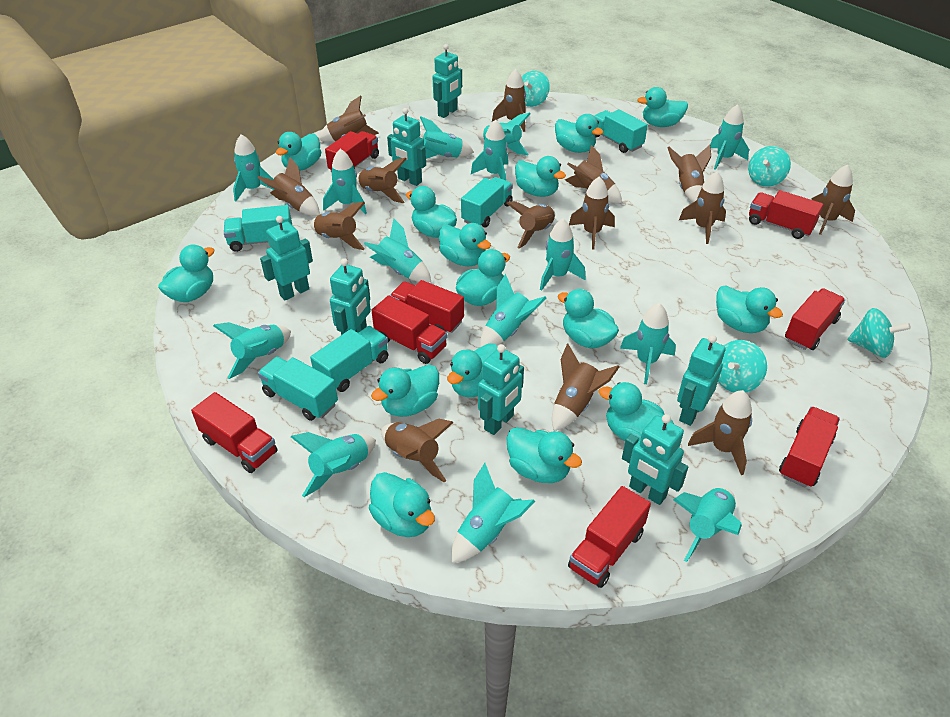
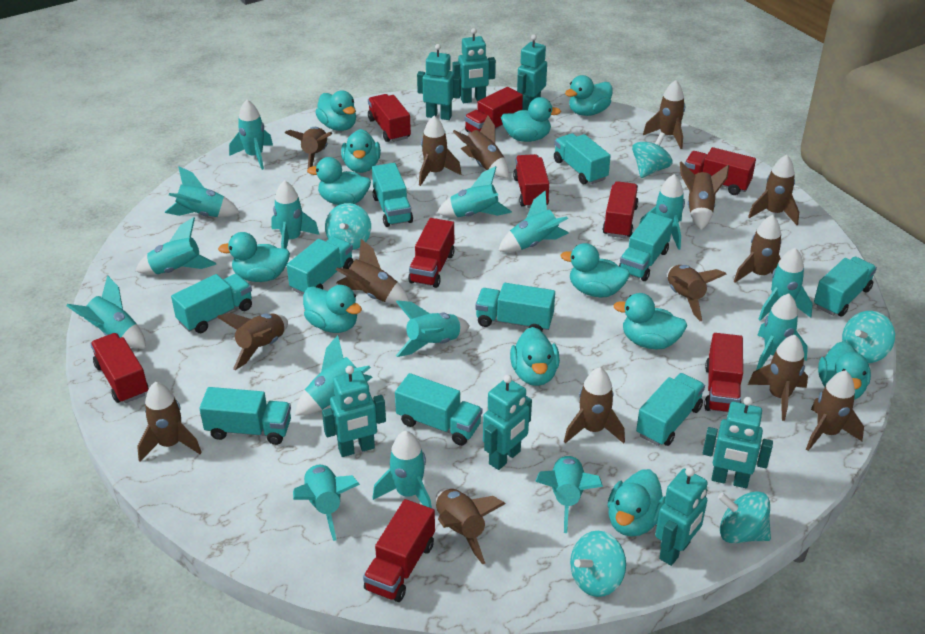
brown rocket: [257,157,320,216] [310,202,365,250] [318,96,379,142] [356,158,407,203] [381,419,454,482] [492,69,526,132] [506,201,555,249] [552,344,620,431] [565,145,622,203] [569,177,615,250] [668,145,711,203] [679,171,726,244] [688,390,752,475] [811,164,855,235] = 14 -> [137,382,202,461] [217,313,288,370] [285,127,332,168] [336,239,409,305] [419,116,461,186] [436,488,505,565] [453,115,509,178] [564,367,625,443] [643,80,685,149] [668,265,726,321] [680,162,729,230] [734,215,781,283] [748,155,799,225] [748,335,808,421] [806,370,864,451] = 15
red truck: [191,392,277,473] [325,131,379,172] [371,295,447,364] [390,280,464,333] [568,486,651,588] [749,190,823,239] [779,407,840,488] [785,288,845,350] = 8 -> [90,333,149,403] [363,499,435,602] [368,94,411,142] [408,218,455,288] [464,87,523,133] [513,154,549,208] [603,181,639,238] [685,147,756,195] [704,333,743,412] = 9
turquoise duck: [158,244,215,302] [276,132,321,171] [369,472,435,537] [371,365,439,417] [406,186,457,238] [439,223,491,266] [447,343,498,397] [456,249,510,306] [507,427,582,483] [515,156,566,197] [555,114,603,153] [558,289,619,349] [599,382,674,441] [637,87,688,127] [716,285,783,333] = 15 -> [218,232,290,282] [303,285,362,333] [307,157,371,205] [315,90,356,131] [341,129,381,173] [501,97,561,142] [510,327,560,386] [560,243,630,297] [565,75,613,116] [608,469,665,537] [613,293,687,349] [818,341,871,399] = 12
turquoise rocket: [213,322,291,379] [233,134,274,201] [291,432,376,497] [323,149,367,214] [364,218,431,282] [420,116,474,159] [451,463,535,563] [471,120,508,180] [477,112,531,155] [480,274,546,347] [540,219,585,290] [620,303,676,384] [673,487,742,562] [710,104,749,170] = 14 -> [66,275,146,348] [136,217,216,275] [165,166,240,217] [229,100,273,170] [271,180,320,249] [293,464,360,541] [295,335,372,416] [373,431,432,508] [396,300,470,357] [437,166,512,217] [498,190,569,252] [535,455,603,533] [639,174,685,250] [756,293,808,370] [758,248,813,321] = 15
turquoise spinning top: [522,71,550,107] [718,340,767,392] [748,146,791,187] [848,308,911,358] = 4 -> [325,203,371,250] [570,531,626,597] [632,132,673,178] [718,491,771,544] [842,311,895,363] = 5
turquoise truck: [224,205,292,252] [258,357,338,421] [310,326,388,392] [461,177,513,228] [594,109,648,153] = 5 -> [171,274,252,333] [199,387,291,445] [287,236,353,295] [372,163,413,227] [395,373,482,446] [475,283,555,332] [554,133,611,184] [619,212,673,281] [636,373,705,446] [814,257,877,317] = 10

